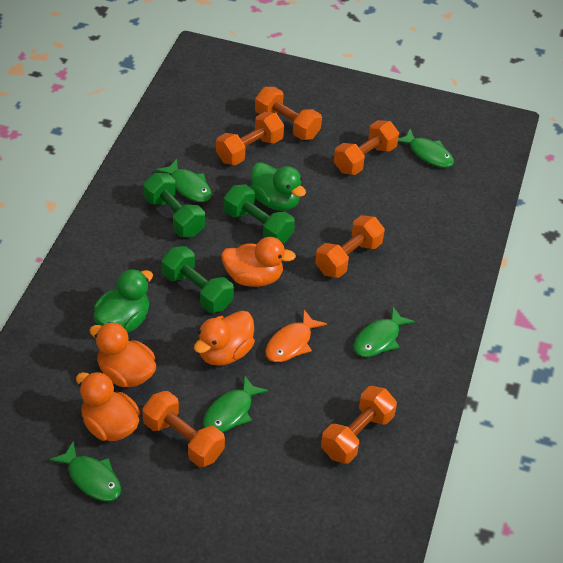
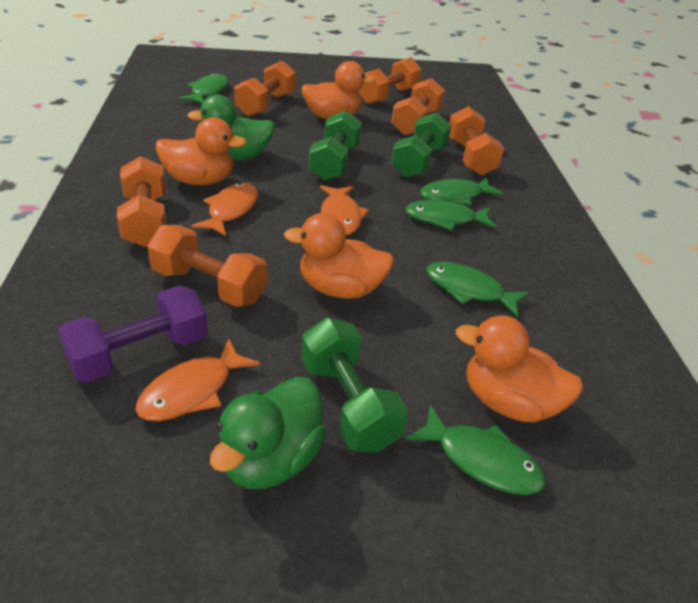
orange fish: [265,310,327,362] = 1 -> [135,339,260,421] [191,183,258,236] [320,185,369,235] = 3
purple dumbbell: none = 0 -> [57,286,208,382] = 1

